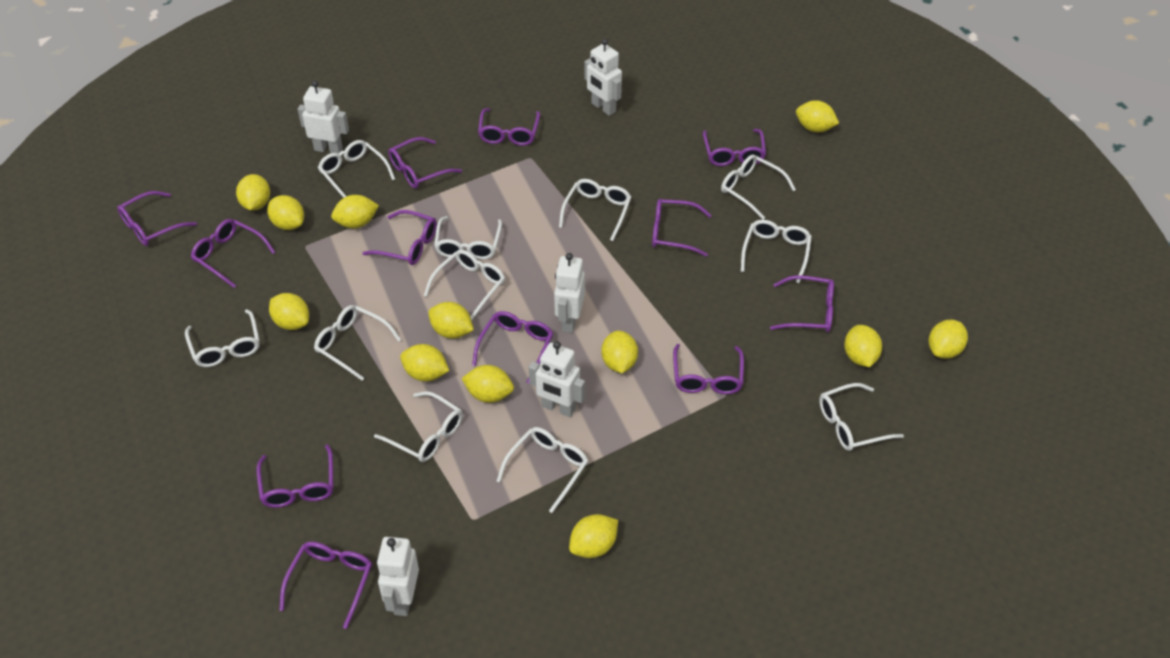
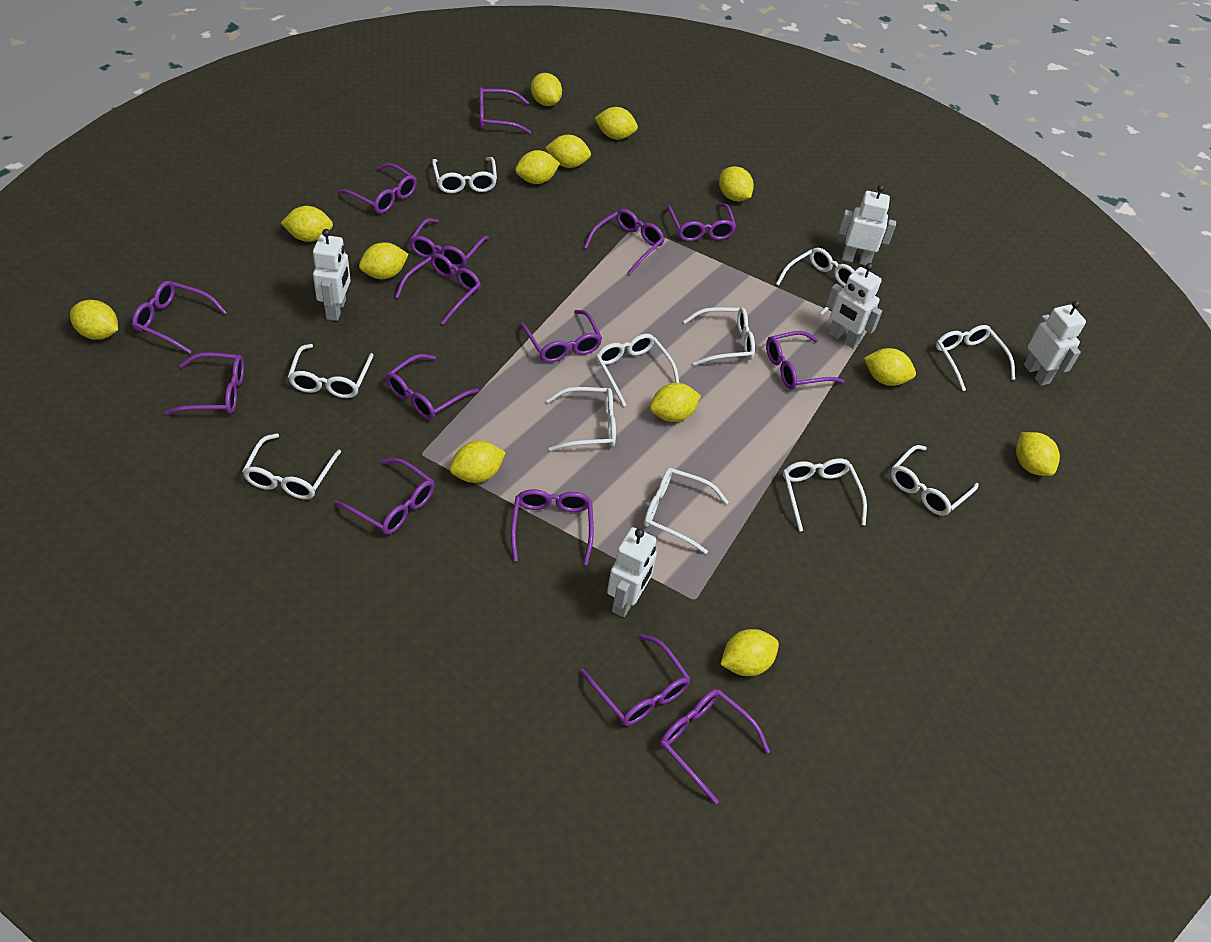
purple glasses: [117,191,197,246] [191,219,276,288] [257,444,333,508] [279,542,372,629] [363,210,437,265] [388,137,462,188] [472,311,553,384] [478,108,540,146] [652,199,712,256] [673,344,744,394] [703,129,766,166] [770,275,834,332] = 12 -> [132,281,227,354] [164,352,244,415] [334,458,434,535] [338,163,417,213] [386,354,479,420] [395,253,481,325] [409,218,489,268] [479,87,531,134] [511,489,594,565] [520,310,602,363] [580,634,691,726] [584,209,665,275] [660,689,770,804] [666,203,736,241] [766,331,844,390] = 15
yellow lemon: [236,174,270,211] [267,195,304,230] [269,293,309,330] [331,195,379,228] [400,344,449,382] [428,302,474,339] [461,365,514,403] [569,514,618,558] [601,330,638,373] [796,100,839,132] [844,325,882,367] [929,320,968,359] = 12 -> [70,300,118,340] [281,206,333,242] [359,242,409,279] [450,441,506,483] [515,150,560,184] [531,73,562,106] [545,135,591,168] [595,107,638,139] [650,383,701,422] [719,166,754,201] [720,629,779,676] [864,348,916,386] [1016,432,1060,476] = 13

